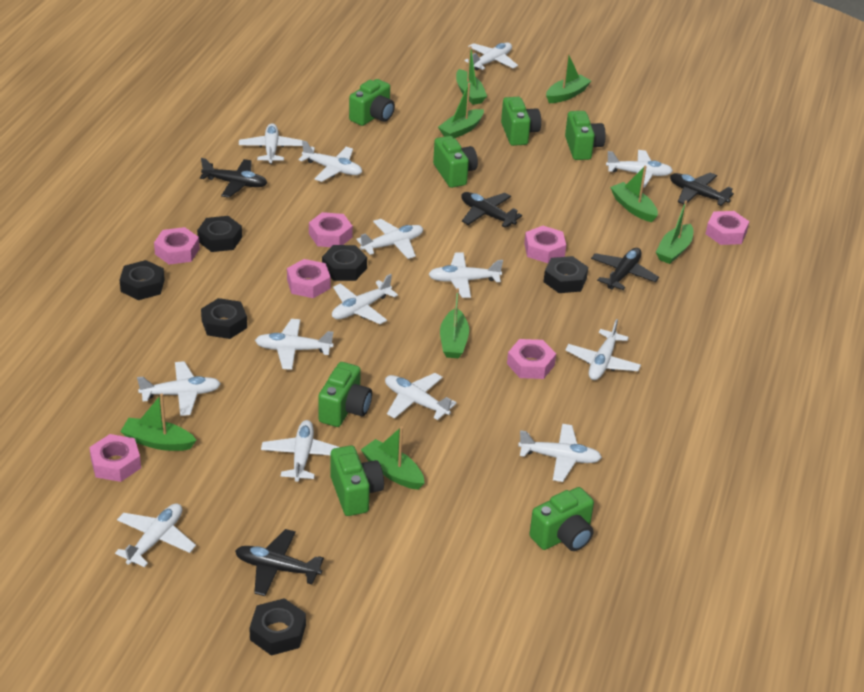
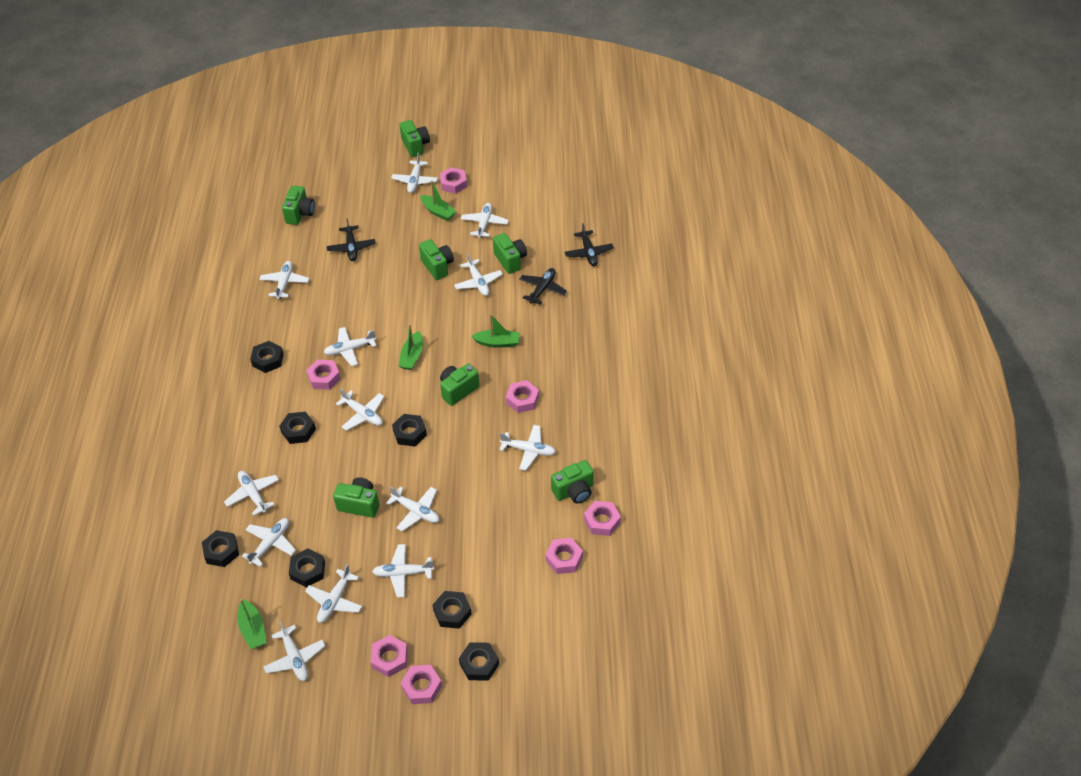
black nut: [119,260,165,300] [197,216,242,252] [201,298,247,339] [249,598,306,656] [322,245,367,281] [544,256,588,293] = 6 -> [202,530,239,567] [250,341,284,373] [279,412,316,444] [289,549,325,587] [392,414,427,446] [433,591,472,629] [459,643,499,680] = 7
black plane: [200,158,267,198] [235,529,324,596] [461,192,522,228] [591,248,659,290] [670,172,734,206] = 5 -> [327,218,376,261] [519,268,567,305] [565,223,614,266] = 3
green boat: [120,394,196,451] [361,426,425,490] [438,83,484,138] [440,288,469,358] [456,46,487,105] [546,53,591,103] [610,165,658,222] [656,201,693,264] = 8 -> [238,599,266,649] [399,324,423,370] [420,180,457,221] [471,314,520,348] = 4
white plane: [115,503,196,567] [137,361,221,416] [239,123,303,164] [255,319,333,370] [261,420,339,482] [298,140,362,182] [332,274,398,324] [356,219,423,259] [385,373,457,420] [428,252,503,298] [465,42,518,71] [518,424,602,482] [566,319,641,380] [606,150,673,188] = 14 -> [224,471,279,516] [242,518,296,567] [259,261,309,299] [264,621,325,681] [305,564,362,623] [324,327,376,366] [336,389,384,431] [372,544,434,598] [386,486,439,531] [391,153,438,193] [454,253,503,296] [461,203,509,238] [500,425,556,471] = 13

